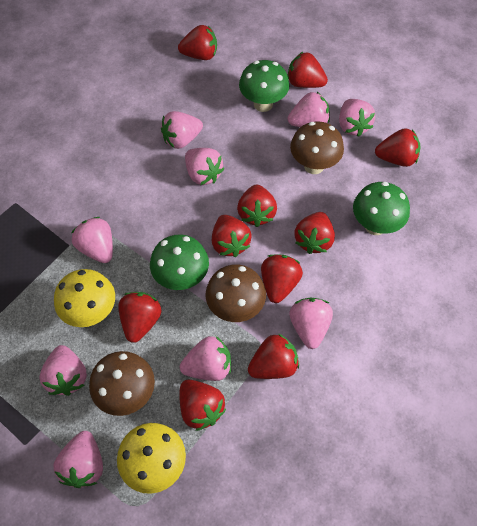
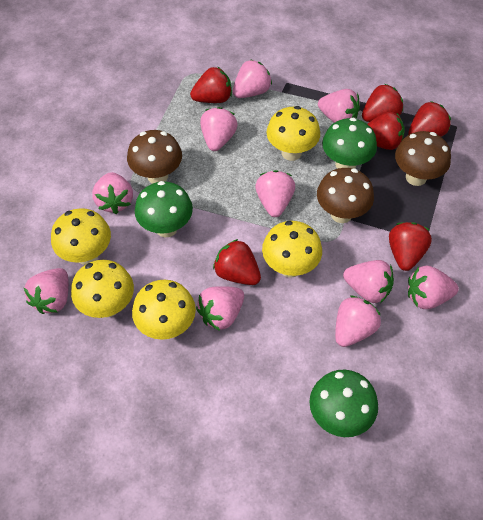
pink strawberry: [40,345,87,396] [53,431,103,488] [72,217,113,263] [161,111,203,149] [180,336,231,381] [185,148,224,185] [288,92,330,127] [289,298,333,349] [339,99,375,137] = 9 -> [24,268,69,314] [92,172,133,214] [196,286,244,331] [200,107,238,151] [233,59,272,98] [255,170,295,217] [318,89,360,123] [335,296,381,347] [343,260,394,303] [408,266,459,309] = 10
red strawberry: [118,292,162,343] [178,25,217,60] [179,380,226,431] [212,215,252,257] [237,184,277,227] [248,333,299,379] [261,254,303,303] [288,51,328,88] [295,212,335,254] [375,128,421,167] = 10 -> [190,67,232,103] [213,239,261,285] [362,84,403,122] [368,112,405,150] [389,222,432,271] [408,101,451,137] = 6
yellow mushroom: [54,269,115,327] [117,423,186,494] = 2 -> [51,208,111,265] [71,260,134,318] [132,280,196,340] [262,221,322,278] [267,106,320,161] = 5

